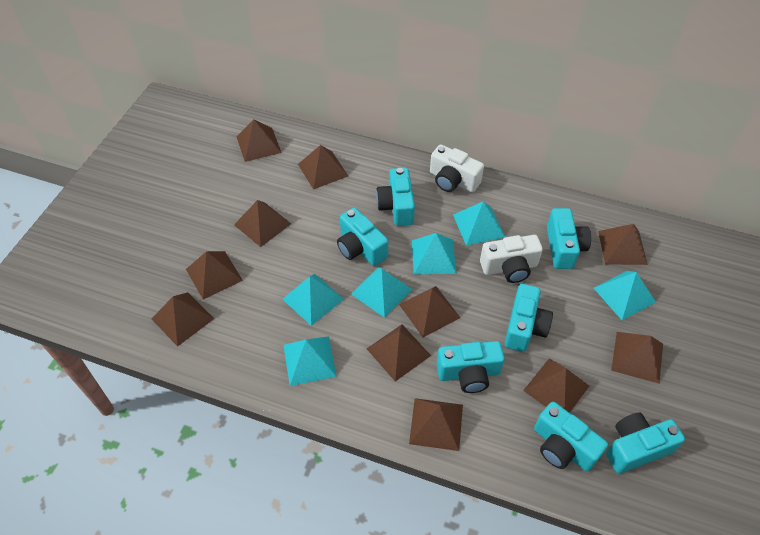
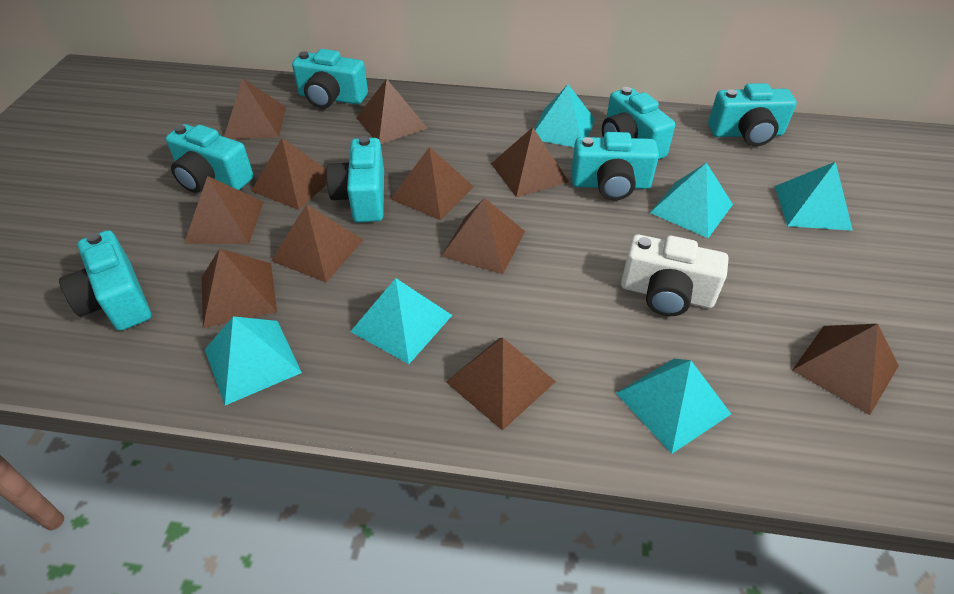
white camera: [430,144,484,192] [480,235,543,283] = 2 -> [621,234,728,316] = 1

